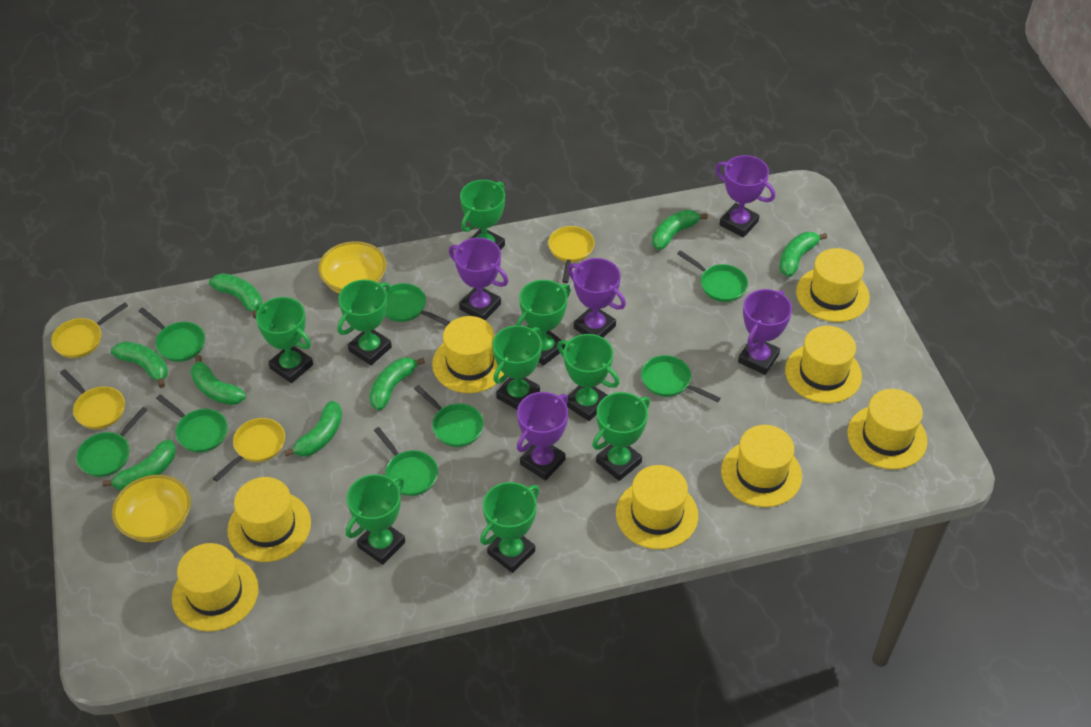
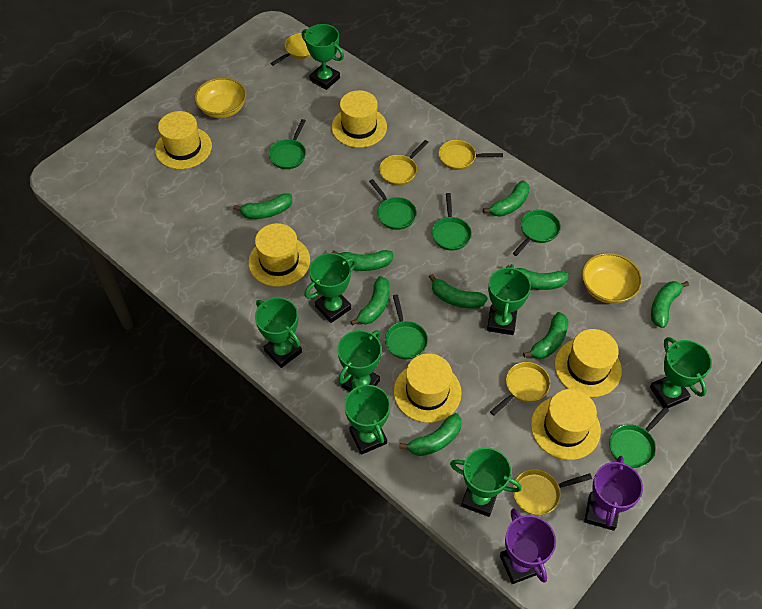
green banana: [102,439,176,490] [111,341,168,388] [191,355,246,405] [209,273,262,319] [284,401,342,457] [369,357,425,411] [652,210,708,250] [779,232,827,277] = 8 -> [233,193,292,219] [332,250,394,271] [350,276,390,326] [400,413,462,456] [429,274,488,309] [483,181,530,217] [506,265,569,290] [523,312,568,359] [651,281,689,328] = 9
green pan: [76,407,147,477] [138,308,205,362] [156,394,228,453] [374,427,438,496] [385,283,450,326] [414,385,484,447] [641,355,721,402] [677,250,748,302] = 8 -> [269,119,306,169] [369,179,417,230] [385,294,428,360] [432,193,472,251] [513,210,561,256] [609,407,669,468] = 6
green trophy: [255,297,313,383] [337,280,392,365] [346,474,405,565] [460,180,505,250] [480,482,539,573] [492,325,542,410] [516,280,571,366] [557,334,619,421] [592,392,650,481] = 9 -> [255,297,302,368] [302,24,344,90] [304,253,357,323] [337,330,382,392] [344,382,390,455] [450,447,522,517] [487,264,531,335] [650,337,712,409] = 8
purple trophy: [449,238,508,320] [517,392,568,481] [568,258,626,337] [715,155,775,237] [738,289,792,375] = 5 -> [500,508,556,584] [584,456,643,531] = 2
yellow hat: [172,543,259,631] [227,477,311,562] [432,316,504,393] [616,465,698,549] [721,425,802,507] [785,326,862,403] [796,248,870,322] [847,389,927,469] = 8 -> [155,111,212,169] [248,223,310,287] [332,90,387,148] [394,353,462,423] [531,389,601,460] [554,329,622,397] = 6
yellow pan: [51,302,128,358] [60,369,125,429] [213,418,285,482] [548,226,595,283] = 4 -> [270,33,311,66] [379,140,428,186] [439,140,503,170] [490,362,550,416] [513,469,592,515] = 5

